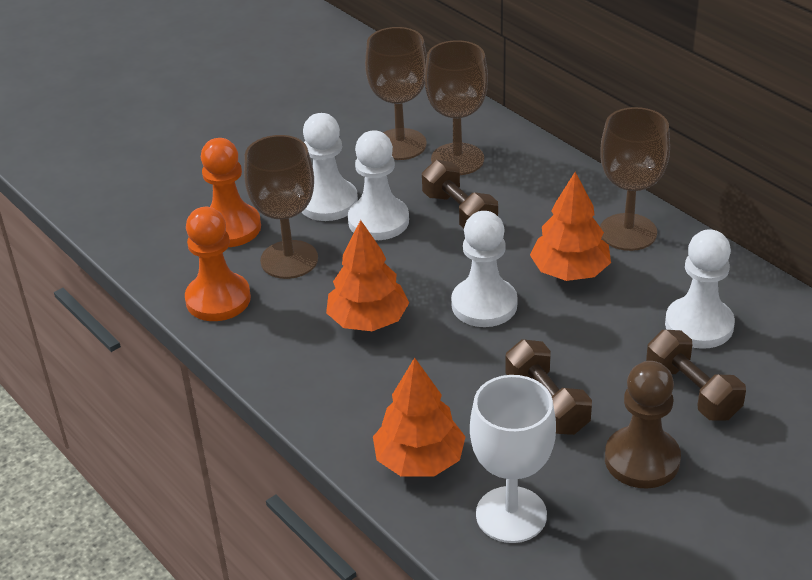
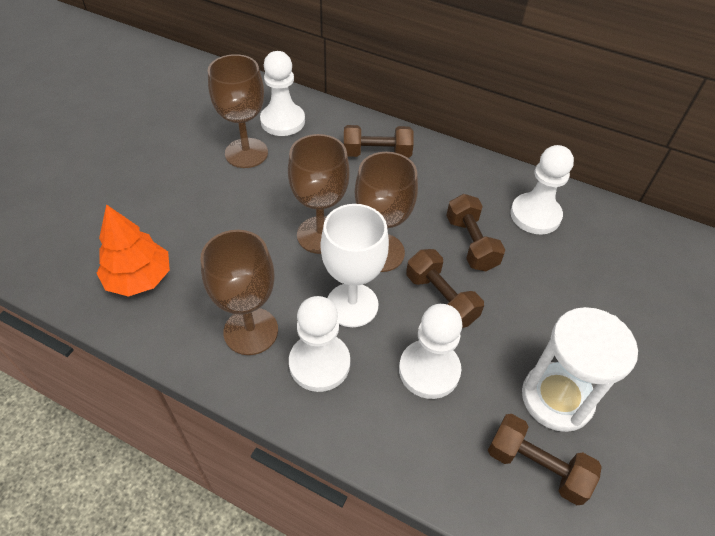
brown dumbbell: [422,160,498,228] [505,339,592,435] [646,330,746,421] = 3 -> [344,125,414,158] [406,249,484,328] [446,194,505,271] [488,414,602,505] = 4
brown pawn: [605,361,681,489] = 1 -> none = 0
orange pawn: [185,207,251,321] [201,138,261,247] = 2 -> none = 0
orange tree: [326,220,409,331] [373,358,466,477] [530,172,611,281] = 3 -> [96,204,170,297] = 1
white hourglass: none = 0 -> [522,307,638,432] = 1

